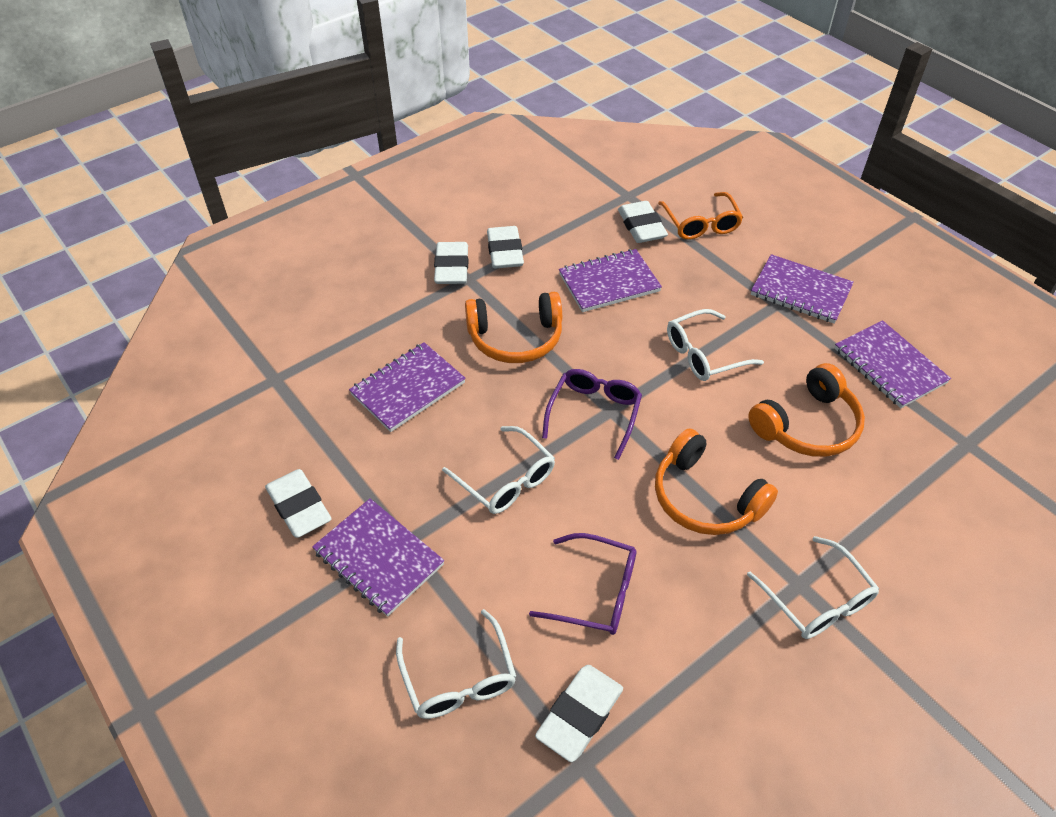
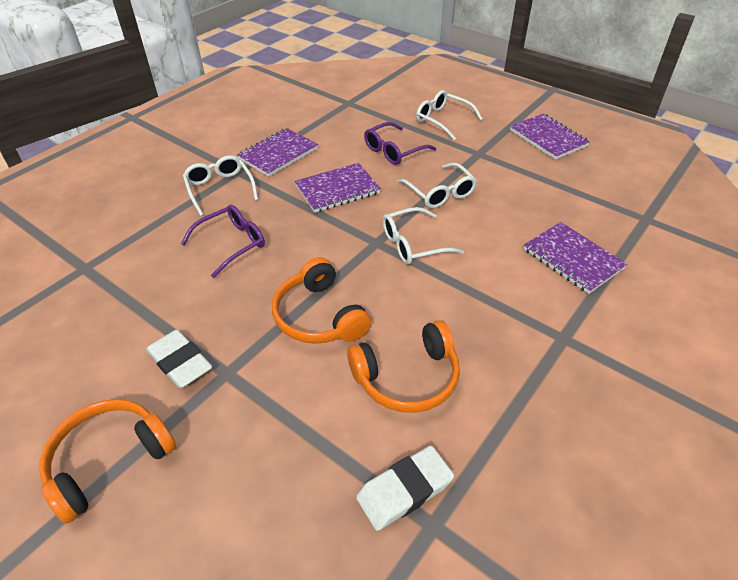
orange glasses: [658,192,743,240] = 1 -> none = 0
purple notebook: [312,498,445,617] [349,342,466,432] [559,249,662,312] [751,254,854,323] [834,320,951,408] = 5 -> [237,128,318,177] [294,163,381,213] [510,114,590,160] [524,222,627,294] = 4
white eraser: [265,469,331,538] [434,242,469,284] [487,226,524,269] [535,665,623,762] [618,201,668,243] = 5 -> [146,330,212,388] [356,446,454,531] = 2

